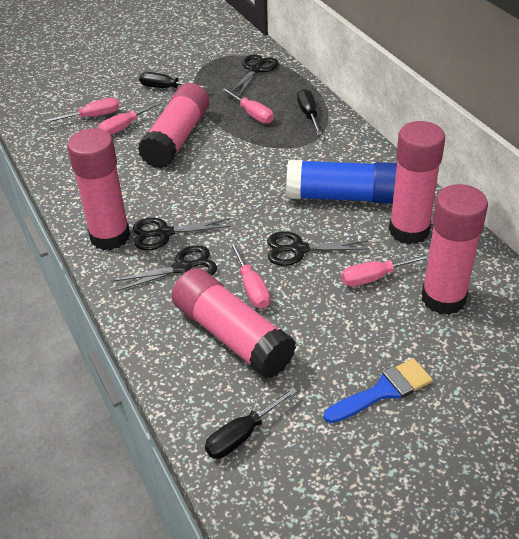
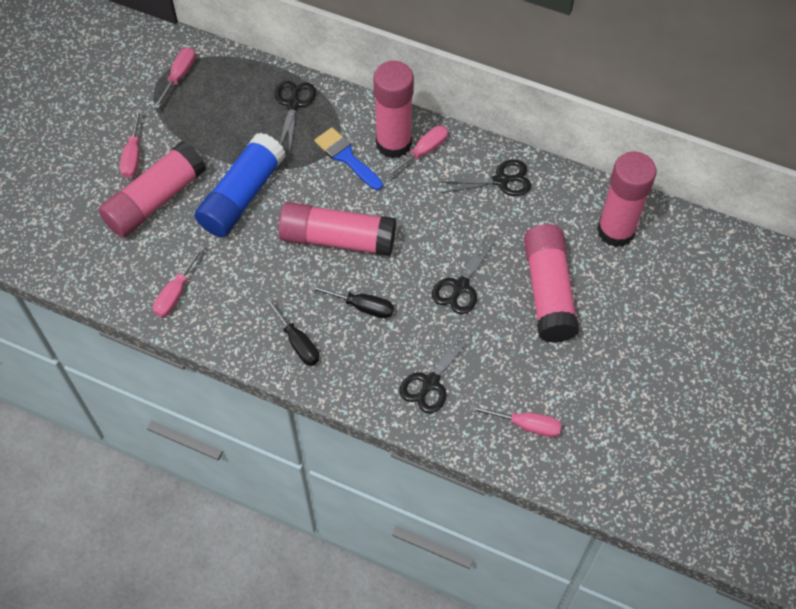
black screwdriver: [139,72,208,89] [205,387,297,459] [297,89,322,135] = 3 -> [265,297,319,366] [309,284,394,318] = 2

